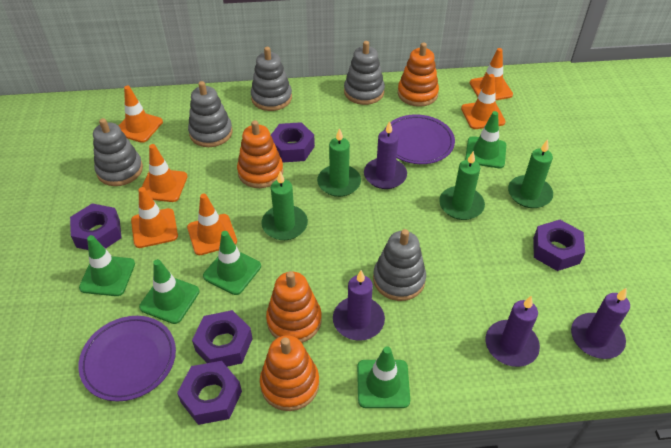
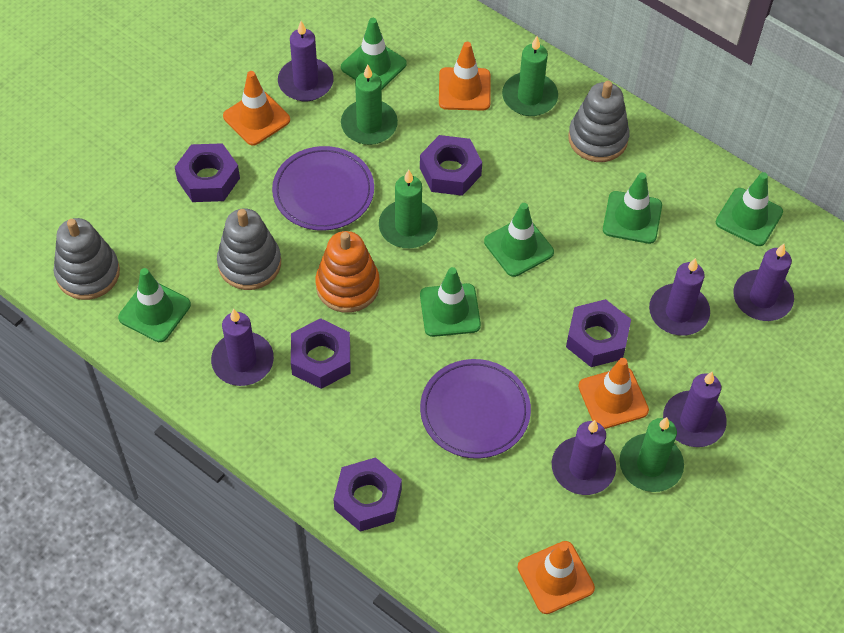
green traffic cone: [79,235,135,296] [139,259,199,324] [203,231,261,295] [357,347,410,408] [465,111,506,168] = 5 -> [118,268,191,342] [341,18,407,90] [420,267,481,337] [484,203,554,277] [603,173,662,244] [716,172,783,246] = 6
grey stacking toy: [93,118,143,186] [188,81,233,147] [251,47,292,111] [344,41,385,105] [373,229,426,301] = 5 -> [54,218,120,300] [217,208,281,290] [568,81,630,162] = 3
orange stacking toy: [237,120,283,188] [260,335,319,411] [266,271,322,343] [398,42,439,107] = 4 -> [315,231,380,313] = 1
orange traffic cone: [118,86,163,143] [131,187,178,248] [142,144,188,202] [187,194,237,255] [461,74,506,129] [470,48,513,101] = 6 -> [223,71,290,146] [439,42,490,110] [518,541,595,614] [578,358,649,429] = 4
purple candle: [333,270,385,341] [364,121,407,189] [485,296,540,367] [571,288,630,359] = 4 -> [211,309,274,386] [278,21,334,101] [552,420,616,495] [649,258,710,336] [663,372,727,447] [733,244,794,321] = 6

